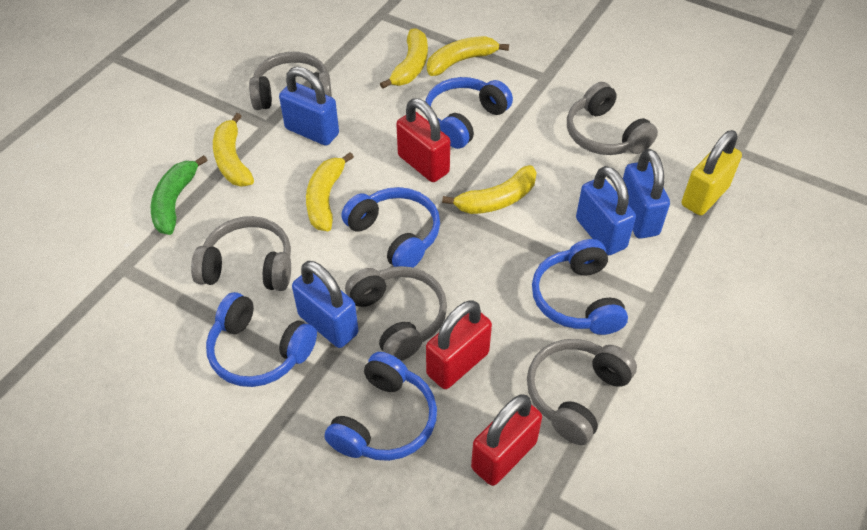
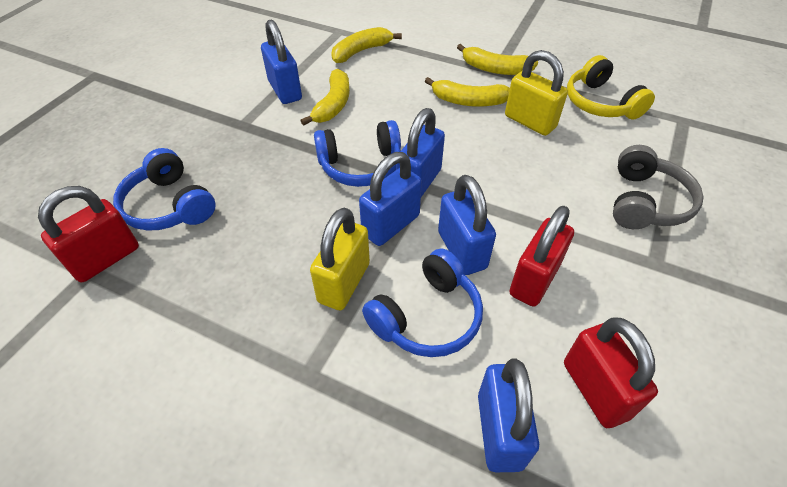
blue headphones: [206,292,317,387] [324,352,437,461] [341,187,440,268] [425,77,513,149] [532,239,628,335] = 5 -> [113,148,216,231] [314,120,401,187] [362,248,483,357] = 3
blue padlock: [279,67,339,146] [292,261,359,348] [576,166,636,255] [623,149,670,239] = 4 -> [261,20,302,104] [359,152,422,246] [396,108,445,197] [438,175,496,275] [478,359,539,472] = 5
green banana: [151,155,208,235] = 1 -> none = 0
grey headphones: [191,216,291,291] [249,52,332,110] [345,266,447,361] [527,339,637,445] [567,82,658,155] = 5 -> [613,145,704,229] = 1
yellow banana: [213,113,254,187] [306,152,354,231] [380,28,428,89] [427,36,509,76] [442,165,537,214] = 5 -> [300,69,350,126] [331,27,402,63] [425,77,510,107] [457,44,538,75] = 4
yellow headphones: none = 0 -> [567,55,655,120] = 1
yellow padlock: [682,130,742,215] = 1 -> [310,208,370,311] [505,50,568,136] = 2

